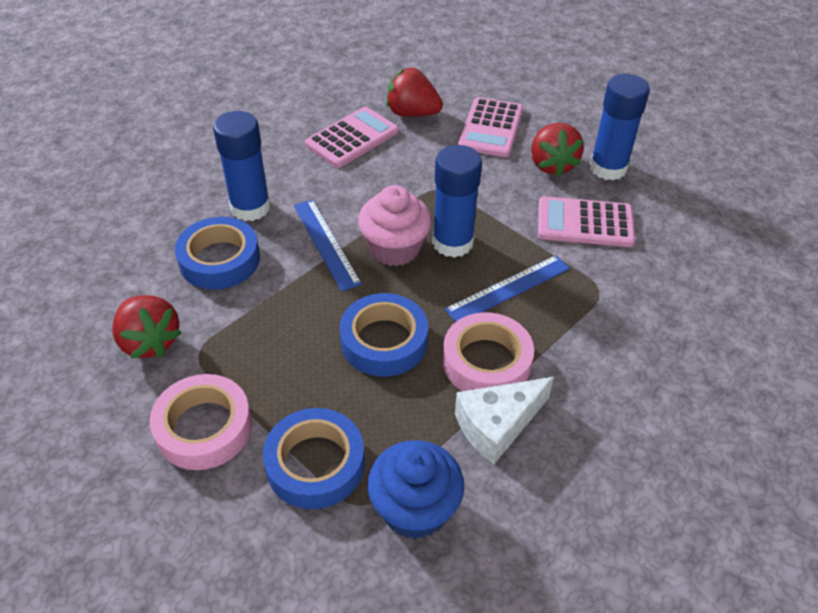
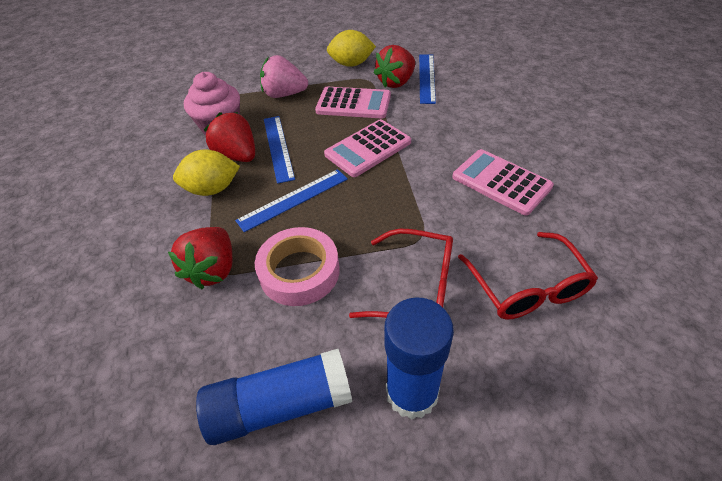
blue cupcake: [368,440,464,539] = 1 -> none = 0
blue glue stick: [213,111,271,221] [432,145,482,258] [590,74,650,180] = 3 -> [196,349,352,445] [384,297,454,420] = 2
blue ruler: [294,200,362,291] [445,255,570,322] = 2 -> [235,169,348,232] [264,116,295,184] [419,54,436,104] = 3
blue tape: [175,217,260,290] [263,408,365,509] [339,293,428,377] = 3 -> none = 0
pink strawberry: none = 0 -> [260,55,308,98] = 1
pink tape: [149,374,252,470] [443,312,534,391] = 2 -> [255,227,340,306] = 1
red glasses: none = 0 -> [349,229,453,318] [458,232,598,320] = 2
white cheese: [455,377,554,464] = 1 -> none = 0
yellow lemon: none = 0 -> [173,150,240,196] [327,30,376,67] = 2

